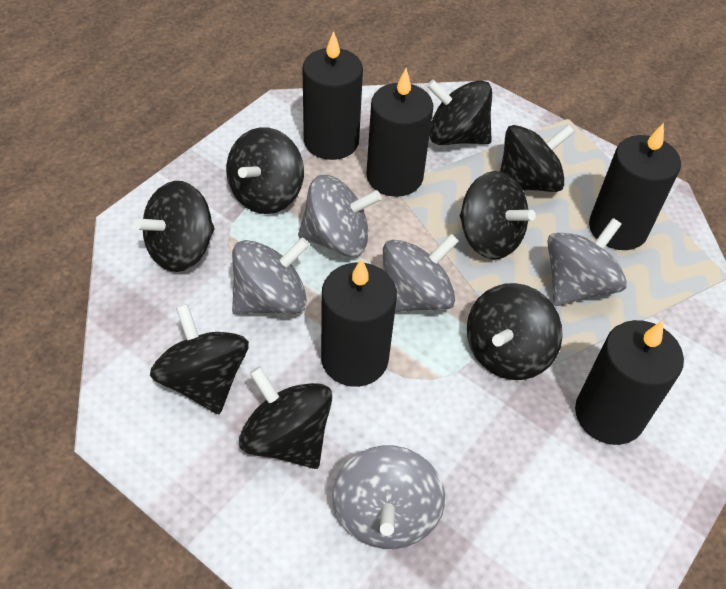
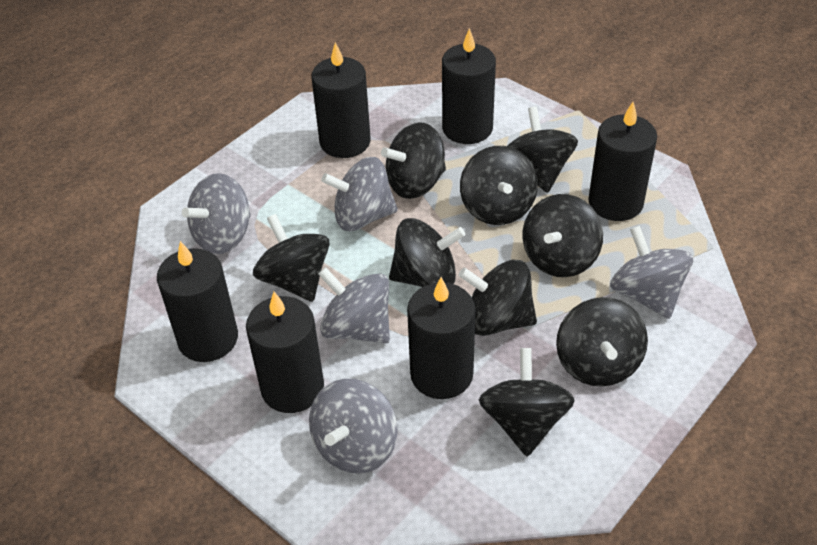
black candle: [302,31,363,160] [321,258,397,387] [366,68,433,197] [575,320,684,445] [589,123,681,250] = 5 -> [157,241,238,362] [246,292,324,413] [312,42,371,158] [407,277,475,399] [442,28,496,144] [588,102,657,221] = 6
black spinning top: [134,181,215,272] [150,304,249,414] [226,127,304,214] [239,366,332,469] [427,79,492,145] [460,171,536,259] [467,283,563,380] [500,124,575,192] = 8 -> [253,214,330,302] [381,122,446,199] [389,218,465,287] [459,260,537,336] [460,146,538,225] [479,348,575,457] [507,106,578,193] [522,194,603,277] [556,297,648,387] = 9

